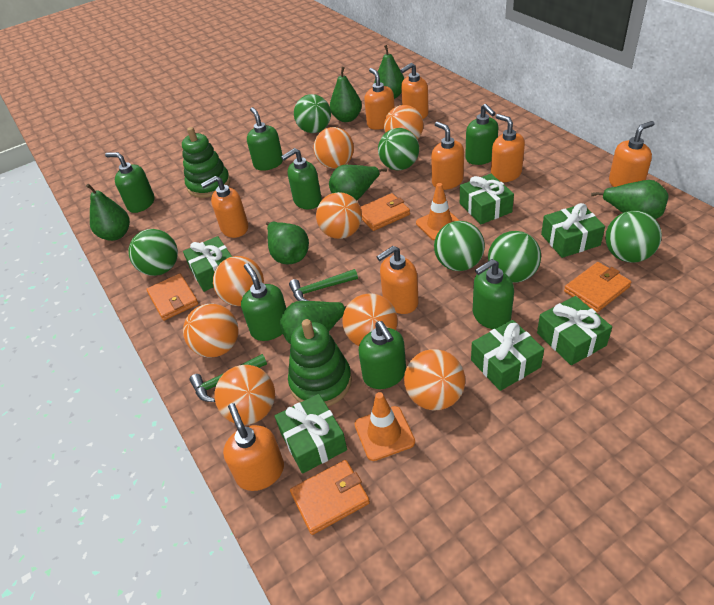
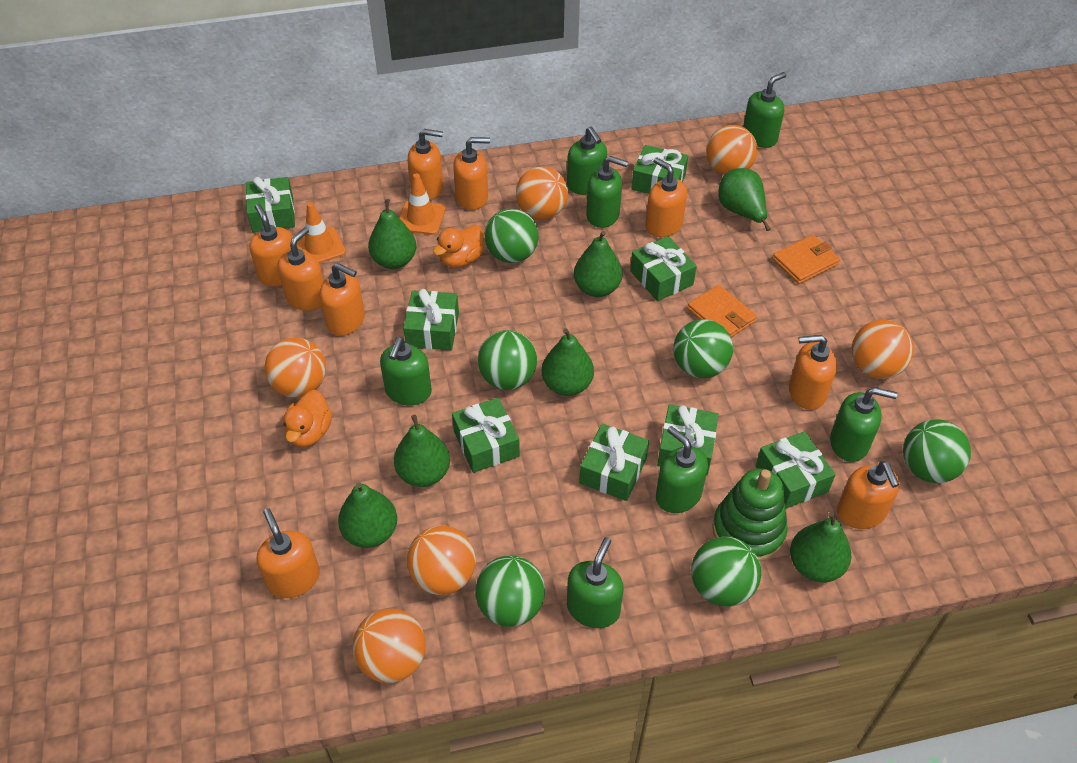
green gift: [183,236,232,292] [275,394,347,474] [460,174,514,224] [471,320,544,391] [537,296,612,365] [541,203,605,258] = 6 -> [246,177,295,233] [403,289,459,350] [452,398,520,473] [579,424,649,501] [630,236,697,301] [631,145,688,194] [657,404,719,476] [756,431,836,509] = 8
green hammer: [190,354,267,402] [289,269,358,301] = 2 -> none = 0
green stacking toy: [182,127,230,198] [288,319,352,407] = 2 -> [712,469,788,561] = 1
orange ball: [183,304,238,358] [213,256,264,306] [215,365,275,425] [314,127,354,169] [316,192,362,239] [342,293,398,346] [384,105,424,140] [404,349,465,410] = 8 -> [264,338,326,397] [353,608,426,683] [407,526,476,595] [516,166,568,220] [706,125,757,175] [852,320,914,379] = 6
orange duck: none = 0 -> [283,390,332,447] [433,225,484,268] = 2
orange soap dispenser: [201,176,248,238] [223,403,284,491] [364,68,395,130] [377,246,419,314] [400,63,429,119] [431,122,464,190] [491,114,525,182] [609,121,655,187] = 8 -> [249,204,293,286] [257,508,320,598] [278,227,324,311] [320,263,365,336] [408,129,443,200] [453,137,490,210] [645,157,687,237] [789,335,837,410] [837,461,900,529] = 9
orange wallet: [146,273,198,321] [290,460,370,535] [361,193,410,231] [564,262,631,312] = 4 -> [688,285,757,337] [772,235,840,284] = 2

